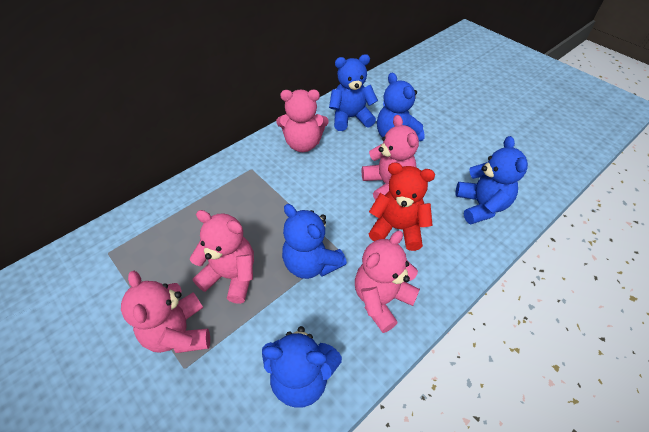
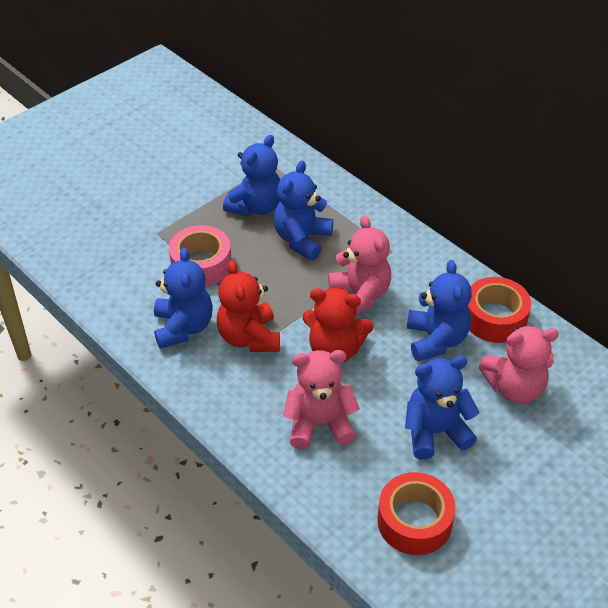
pink tape: none = 0 -> [169,225,232,287] = 1
pink teddy bear: [121,271,210,353] [190,210,254,304] [276,90,328,152] [355,230,420,333] [362,115,419,200] = 5 -> [283,350,360,450] [328,215,391,316] [479,325,559,403] = 3
red tape: none = 0 -> [377,472,456,555] [467,277,531,343] = 2
red teddy bear: [369,162,435,251] = 1 -> [217,260,280,352] [303,288,374,363] = 2

